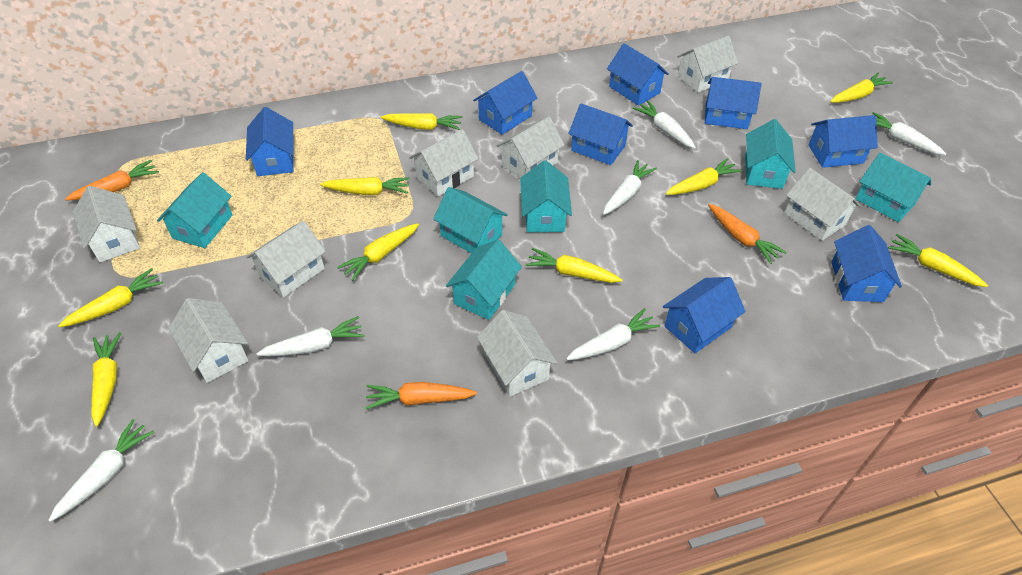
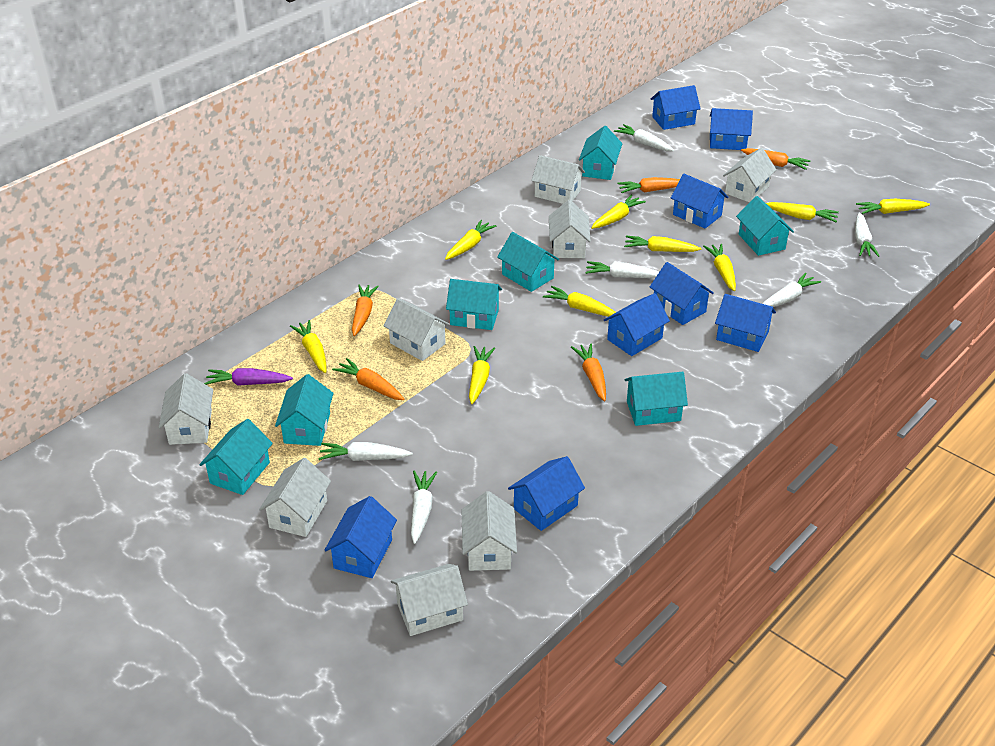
orange carrot: [65,160,159,201] [365,382,477,409] [708,204,787,264] = 3 -> [332,358,404,400] [352,284,379,336] [571,343,606,401] [617,177,680,193] [741,148,810,170] = 5
purple carrot: none = 0 -> [204,368,293,386] = 1
turquoise house: [157,172,232,248] [433,187,508,253] [446,239,522,320] [520,160,572,232] [745,119,796,189] [855,152,931,222] = 6 -> [199,419,273,495] [275,374,334,446] [446,279,502,330] [497,232,559,292] [579,126,623,180] [625,372,688,426] [736,196,794,256] = 7

